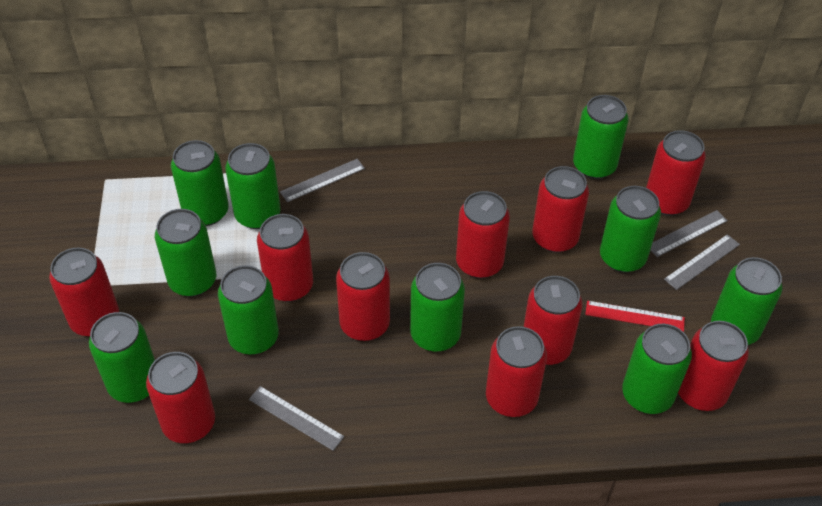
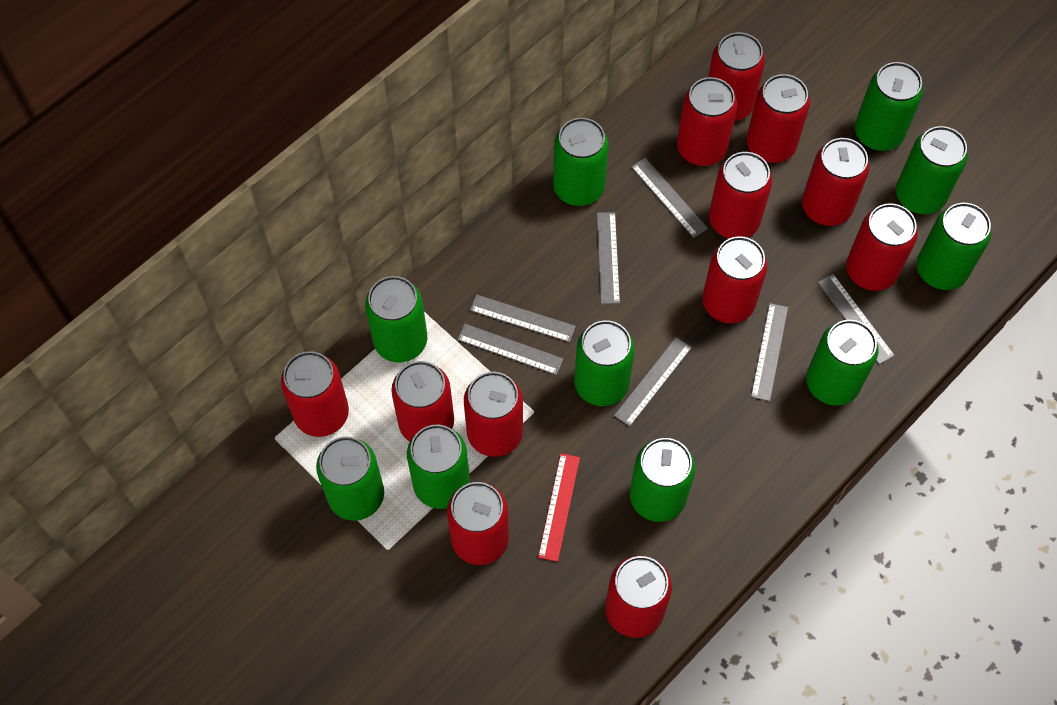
grey ruler: [249,386,344,451] [280,159,365,202] [651,210,728,257] [664,234,740,290] = 4 -> [457,324,563,375] [470,295,576,342] [597,212,620,304] [614,337,692,427] [631,158,708,238] [751,303,788,401] [818,274,895,364] = 7
red can: [49,247,119,336] [146,352,215,443] [257,214,313,302] [336,252,390,341] [456,191,510,278] [486,326,547,417] [524,276,583,365] [532,166,589,253] [646,130,706,216] [678,321,749,411] = 10 -> [281,351,349,437] [391,361,454,442] [447,482,509,565] [464,372,523,457] [605,556,672,638] [677,77,737,166] [702,236,768,323] [708,32,765,121] [709,152,772,239] [746,74,810,163] [802,138,870,226] [846,203,918,291] = 12

